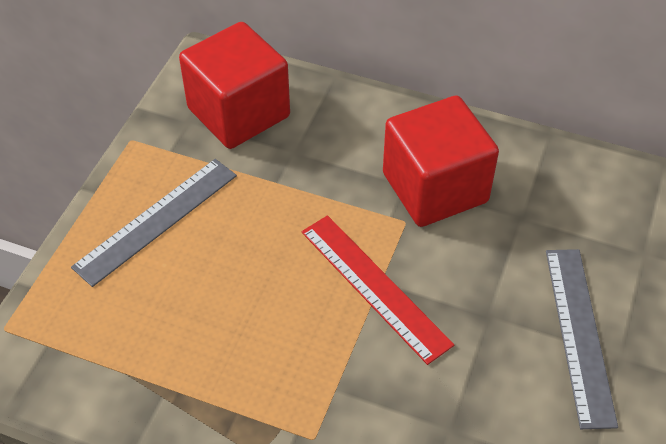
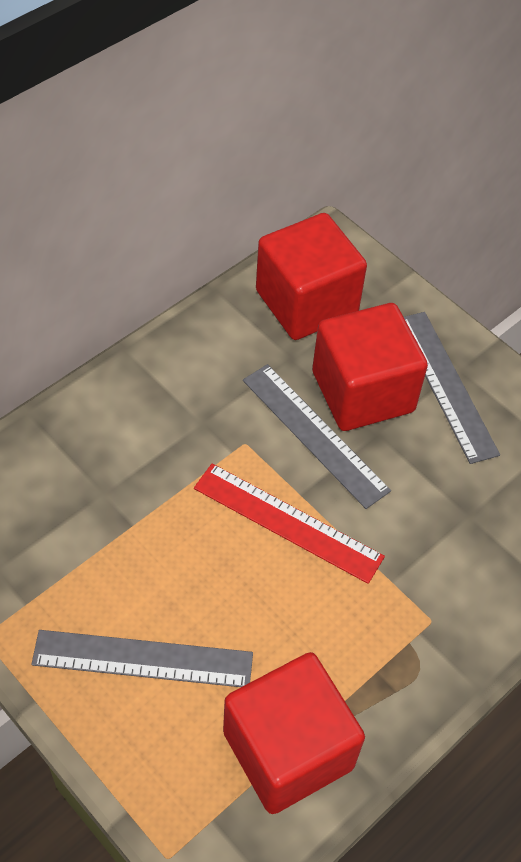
grey ruler: [71,159,237,287] [546,249,618,429] = 2 -> [31,630,253,687] [243,364,391,509] [404,312,500,464] = 3
red cube: [179,22,290,149] [383,95,499,227] = 2 -> [223,652,365,814] [256,213,367,340] [312,303,428,431] = 3

